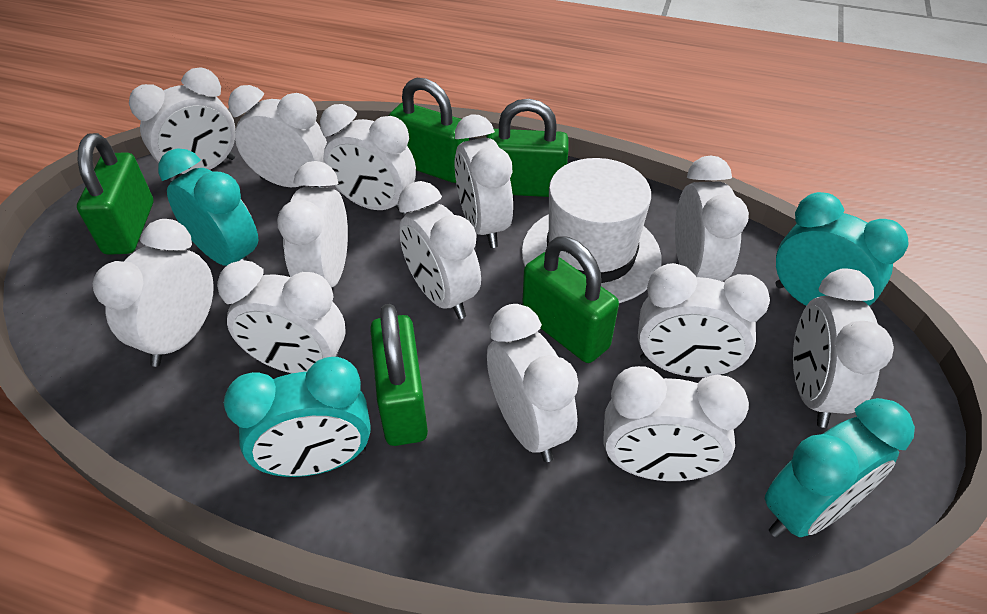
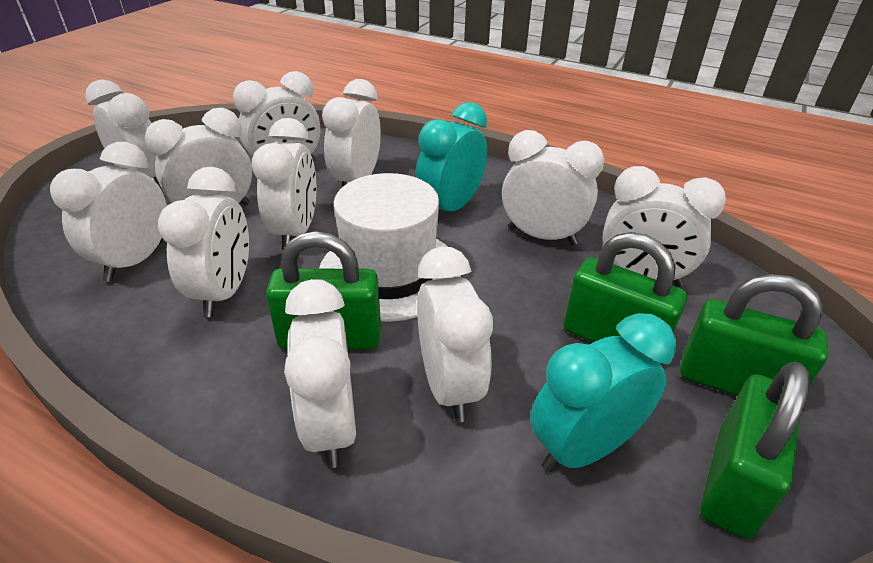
green padlock: [77,133,153,255] [370,304,428,446] [389,78,469,183] [486,99,569,197] [522,236,619,363] = 5 -> [266,231,381,350] [564,232,687,363] [680,274,828,396] [700,362,809,539] = 4
turquoise clock: [158,148,258,266] [224,357,371,477] [765,398,915,538] [776,192,909,306] = 4 -> [415,102,488,215] [530,313,676,472] = 2
white clock: [93,219,214,367] [129,67,236,181] [217,260,346,373] [228,85,327,188] [277,161,348,288] [320,104,416,214] [398,181,481,319] [455,115,513,248] [487,304,578,462] [603,366,749,481] [638,263,770,377] [675,155,749,281] [793,268,894,428] = 13 -> [50,142,167,282] [85,79,162,190] [145,108,252,206] [158,167,249,317] [233,71,320,161] [252,118,316,250] [284,279,356,468] [322,79,381,187] [417,246,493,422] [502,130,604,245] [603,166,726,287] = 11

